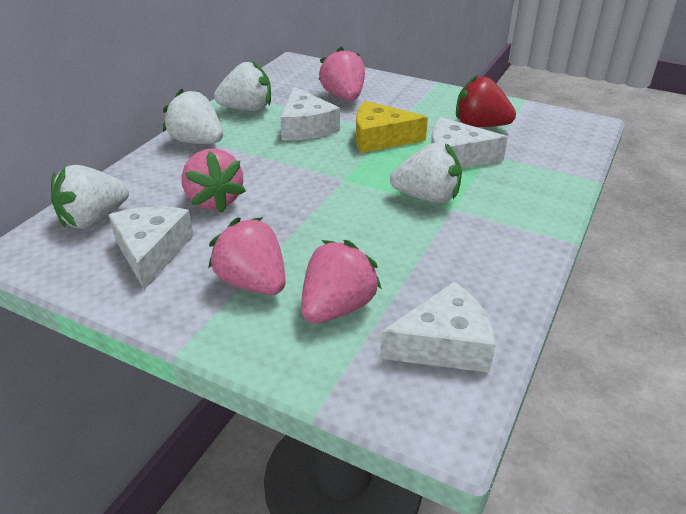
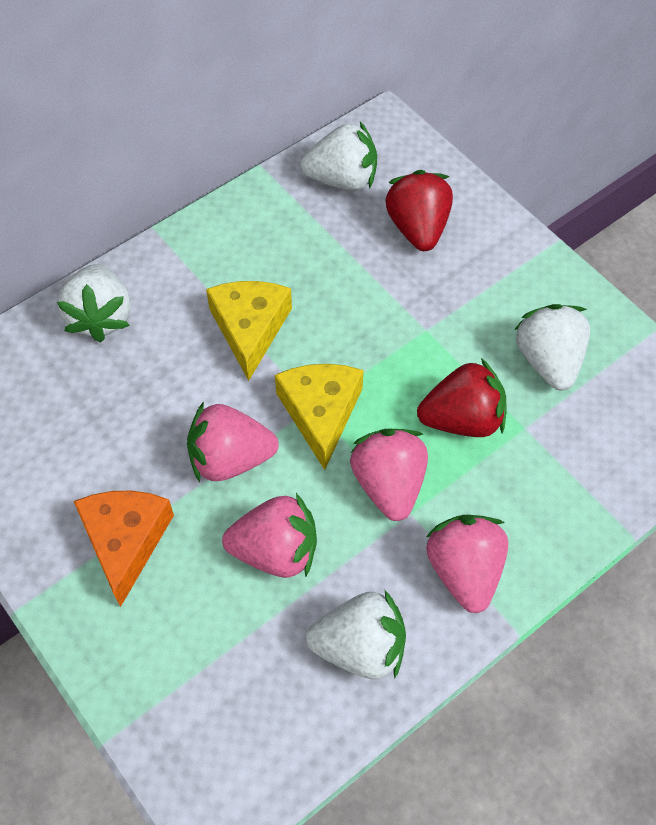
orange cheese: none = 0 -> [74,491,174,607] = 1
red strawberry: [456,75,516,127] = 1 -> [385,170,453,251] [417,358,506,437] = 2
white cheese: [109,206,193,290] [280,87,340,140] [380,281,496,373] [431,117,508,168] = 4 -> none = 0
yellow cheese: [356,101,428,153] = 1 -> [206,281,292,381] [275,364,364,470] = 2

